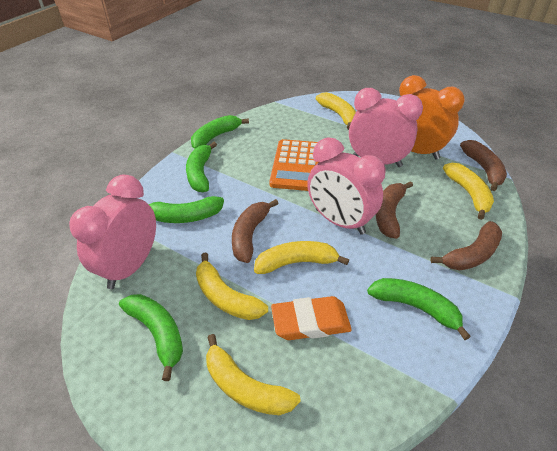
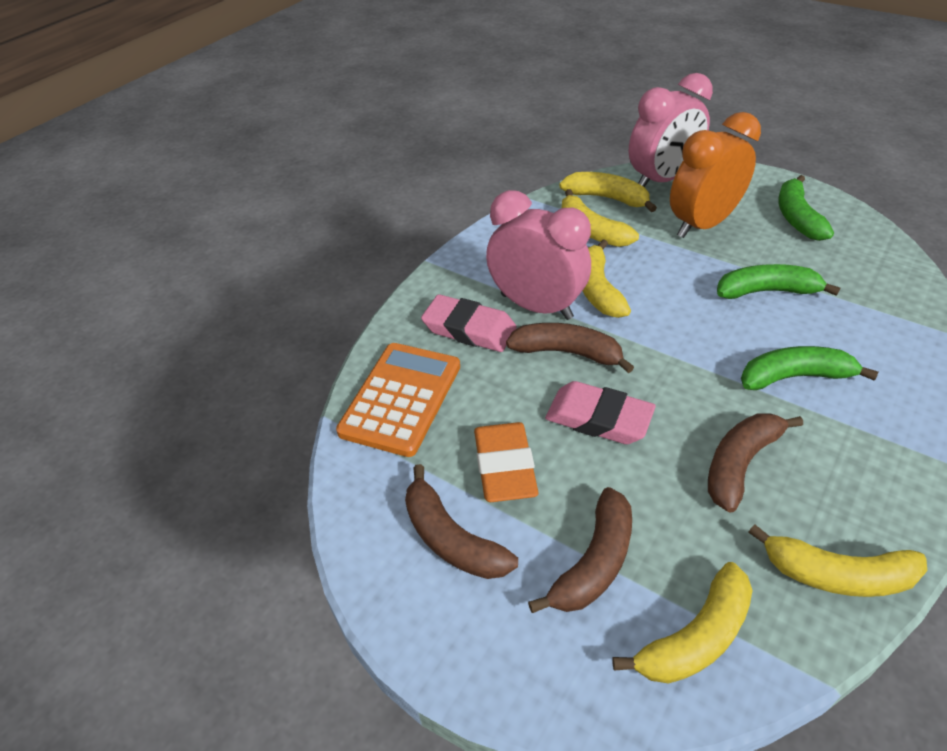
green banana: [119,294,183,381] [149,196,224,223] [186,142,217,192] [191,115,249,149] [367,278,471,340] = 5 -> [717,264,840,299] [741,346,878,390] [778,175,834,241] = 3
pink clock: [69,175,156,289] [307,137,386,235] [349,88,423,167] = 3 -> [486,190,591,320] [629,73,713,187] = 2
pink eraser: none = 0 -> [421,294,517,352] [545,381,656,444] = 2

